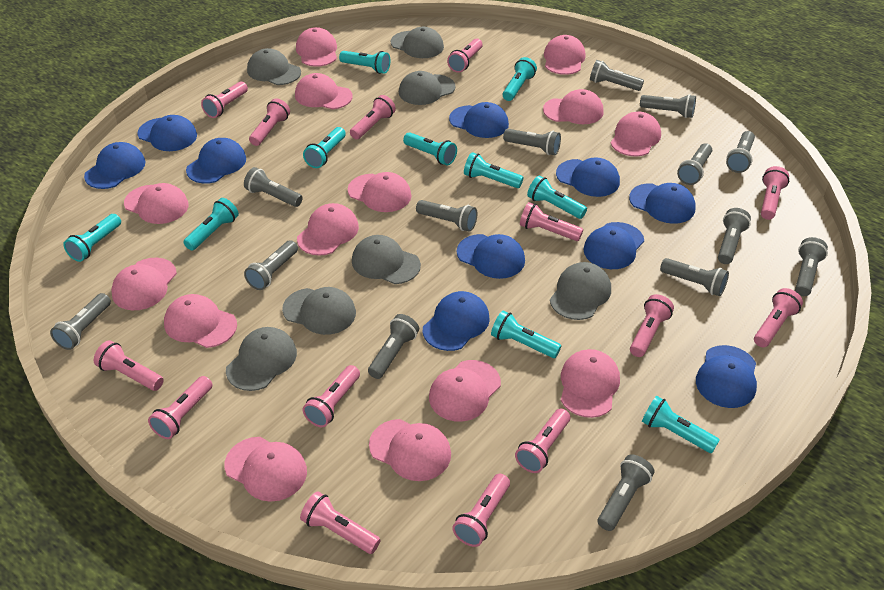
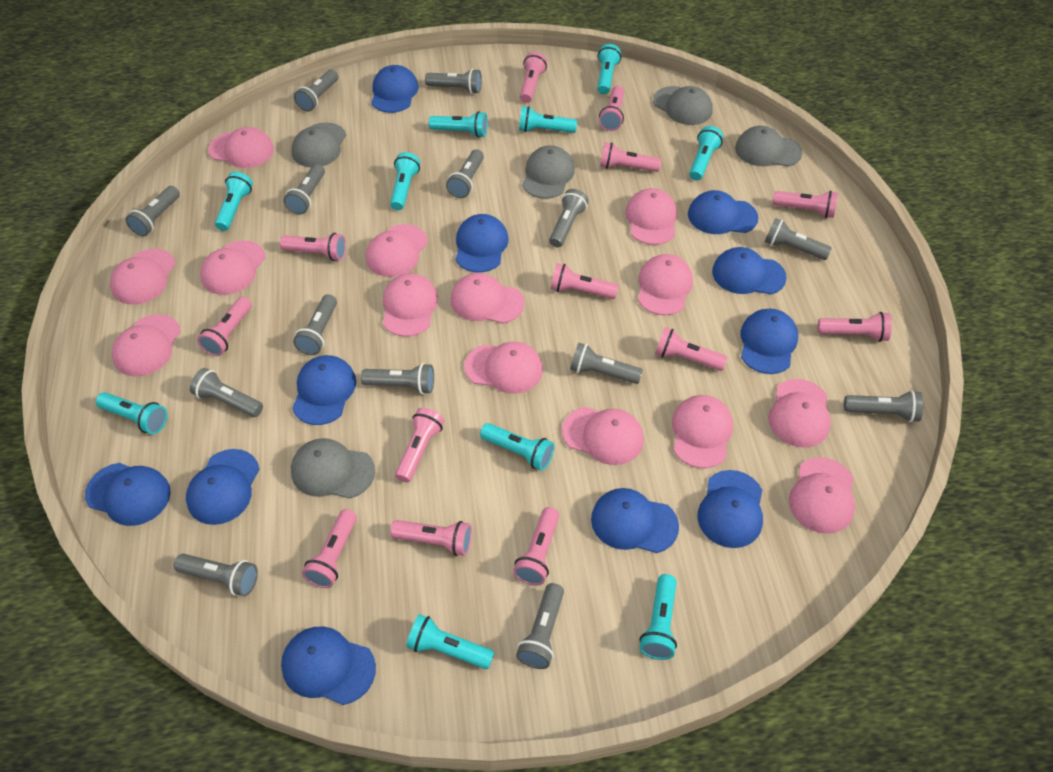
blue cap: [84,142,146,189] [137,115,197,151] [186,138,246,184] [423,291,490,351] [449,102,509,138] [457,234,525,279] [556,157,620,197] [583,222,644,269] [629,183,696,224] [696,345,757,408] = 10 -> [85,463,171,526] [186,449,260,525] [281,626,376,705] [292,355,356,425] [371,65,418,113] [456,214,508,272] [591,488,679,553] [688,190,759,234] [698,470,763,548] [712,247,787,295] [741,309,798,374] = 11
grey cap: [226,327,297,391] [247,48,301,85] [282,287,356,335] [352,235,421,284] [390,27,444,58] [399,71,456,105] [550,262,611,320] = 7 -> [291,438,375,498] [292,122,346,167] [522,145,575,199] [653,86,713,125] [735,126,802,166] = 5
pink flashlight: [94,340,164,391] [148,376,213,439] [201,81,248,118] [249,98,290,146] [300,491,381,554] [303,365,360,427] [350,95,396,139] [447,38,483,73] [452,474,510,547] [515,409,570,473] [520,202,583,241] [630,294,674,357] [754,288,803,347] [761,166,789,220] = 14 -> [197,297,252,356] [280,233,346,261] [302,509,357,588] [390,520,472,556] [395,408,445,482] [513,507,559,586] [520,52,547,103] [551,263,619,299] [599,86,624,131] [600,142,661,172] [655,327,728,371] [772,191,838,218] [818,312,892,342] = 13

